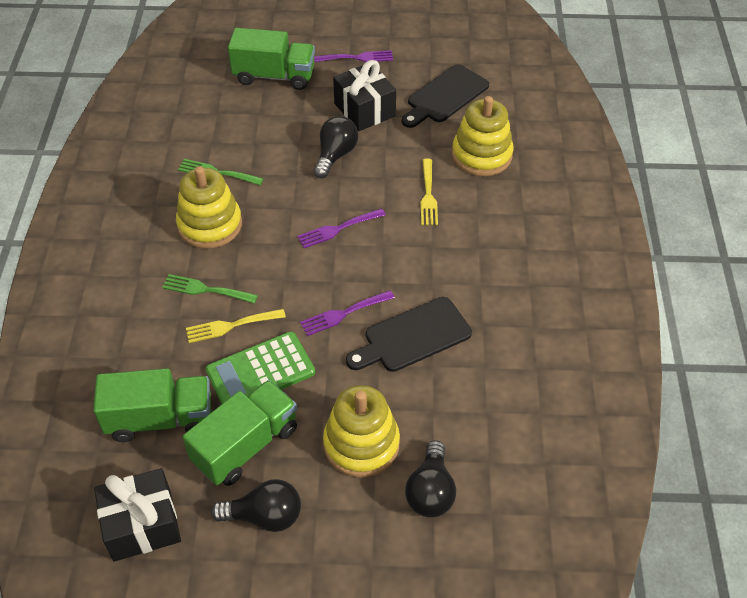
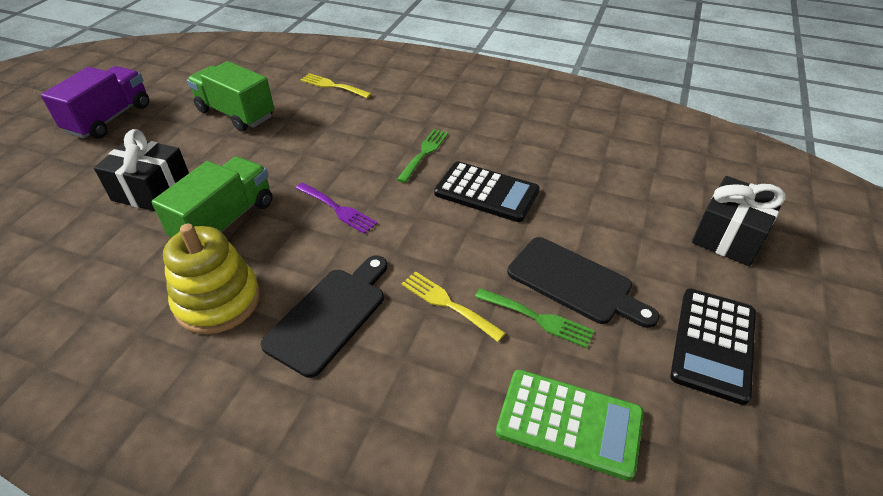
black calculator: none = 0 -> [434,161,540,222] [670,289,756,405] = 2
black light bulb: [211,479,301,532] [313,116,358,178] [405,440,456,517] = 3 -> none = 0
green truck: [93,368,211,442] [183,380,297,486] [228,28,315,90] = 3 -> [152,156,273,238] [187,61,274,132] = 2
purple fork: [297,208,386,248] [300,290,395,336] [314,50,393,62] = 3 -> [295,182,378,234] = 1
purple truck: none = 0 -> [41,66,149,139] = 1
yellow stacking toy: [176,166,242,249] [323,385,400,477] [452,96,514,176] = 3 -> [163,224,260,334] = 1

